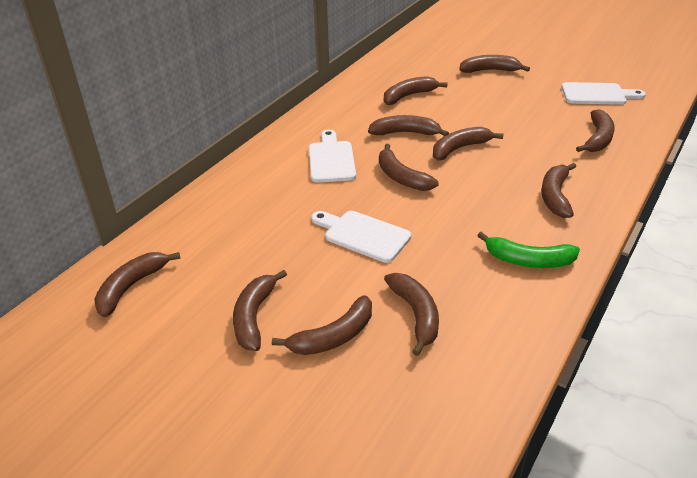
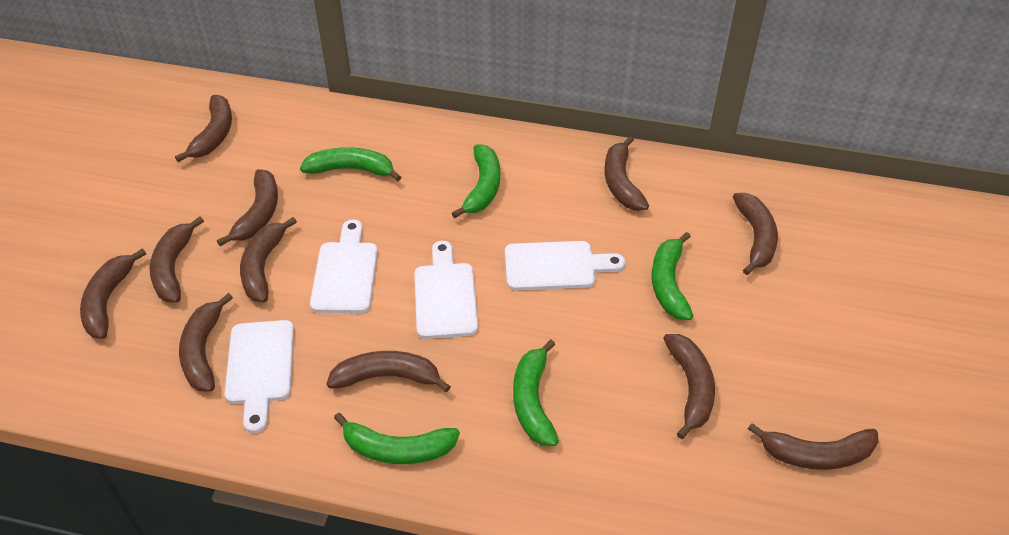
green banana: [477,232,580,268] = 1 -> [300,147,401,181] [334,412,460,464] [452,145,500,218] [513,340,559,446] [651,232,693,320] = 5
white cutting board: [309,130,356,183] [312,211,411,263] [561,82,646,105] = 3 -> [224,320,294,433] [310,219,378,313] [414,241,478,339] [505,241,625,290] = 4

